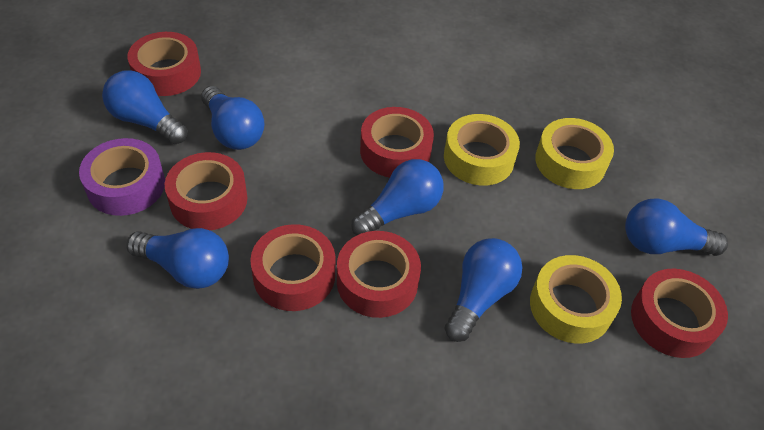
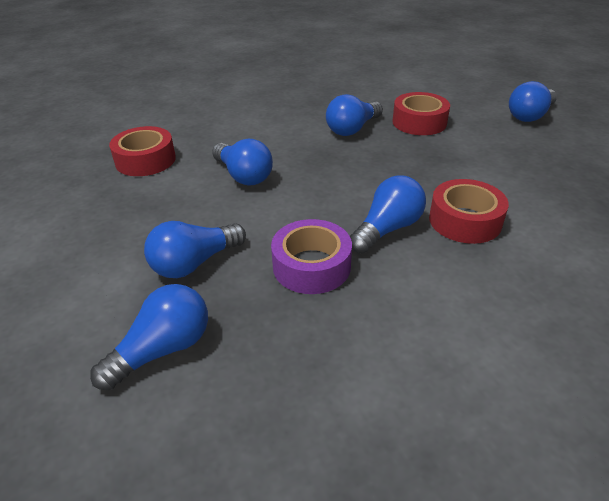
red tape: [128,32,201,96] [165,152,247,230] [250,224,335,311] [337,231,421,318] [360,107,434,178] [631,269,728,358] = 6 -> [109,126,176,176] [392,92,450,135] [429,179,509,244] = 3
yellow tape: [444,114,520,186] [530,255,622,344] [535,118,614,189] = 3 -> none = 0

